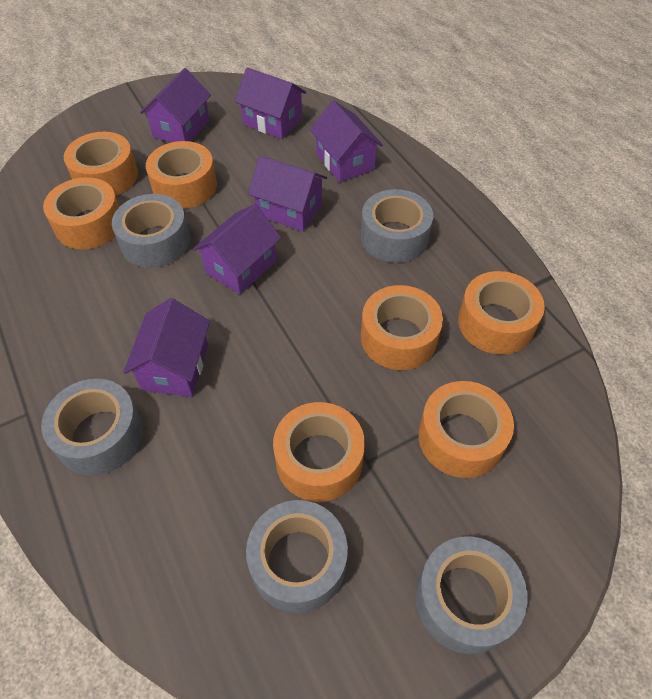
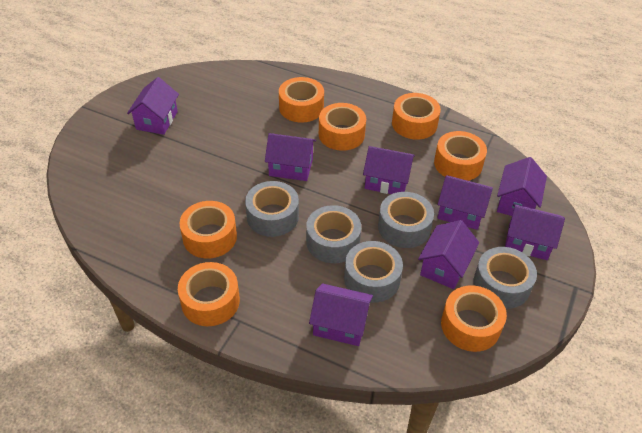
purple house: [123,298,210,397] [140,68,211,142] [193,204,281,294] [235,67,306,139] [248,155,327,231] [310,100,383,182] = 6 -> [127,77,179,135] [265,133,316,181] [309,284,373,346] [363,146,415,194] [418,220,479,289] [437,175,493,230] [497,157,547,216] [505,204,565,260] = 8

